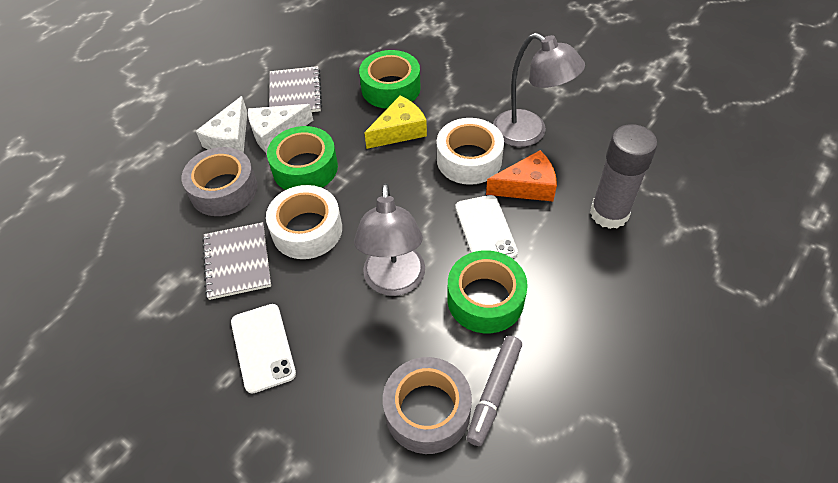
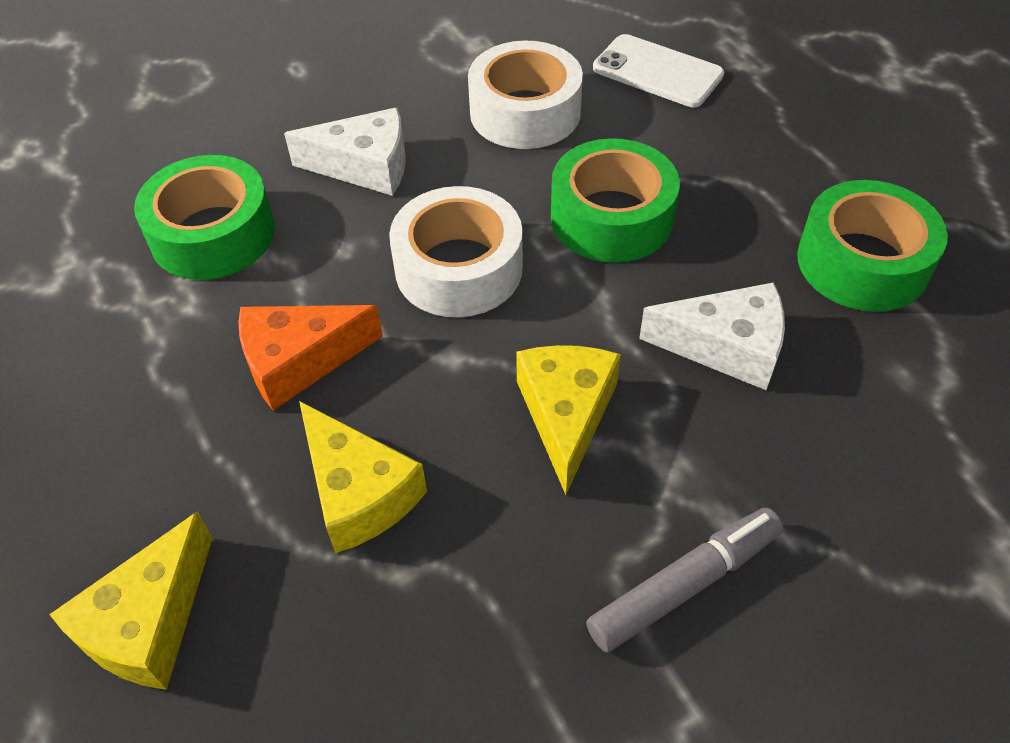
grey glue stick: [590,124,657,229] = 1 -> none = 0
grey lamp: [354,183,425,296] [493,33,585,147] = 2 -> none = 0
grey notebook: [202,222,271,300] [269,66,322,112] = 2 -> none = 0
grey tape: [182,147,258,216] [383,357,472,454] = 2 -> none = 0
white phone: [231,304,296,394] [455,195,518,259] = 2 -> [593,34,724,107] = 1
yellow cheese: [364,96,427,149] = 1 -> [49,511,213,690] [299,401,427,554] [516,345,621,495] = 3

